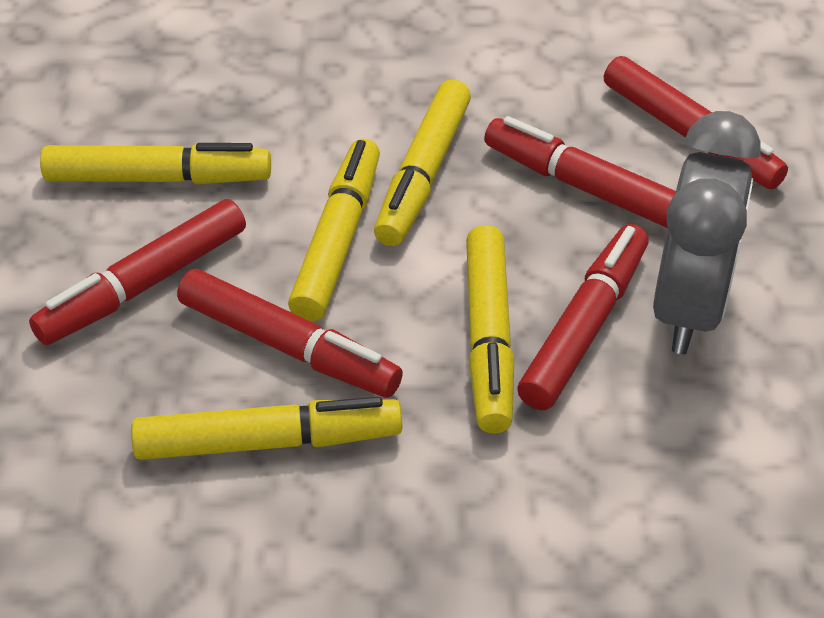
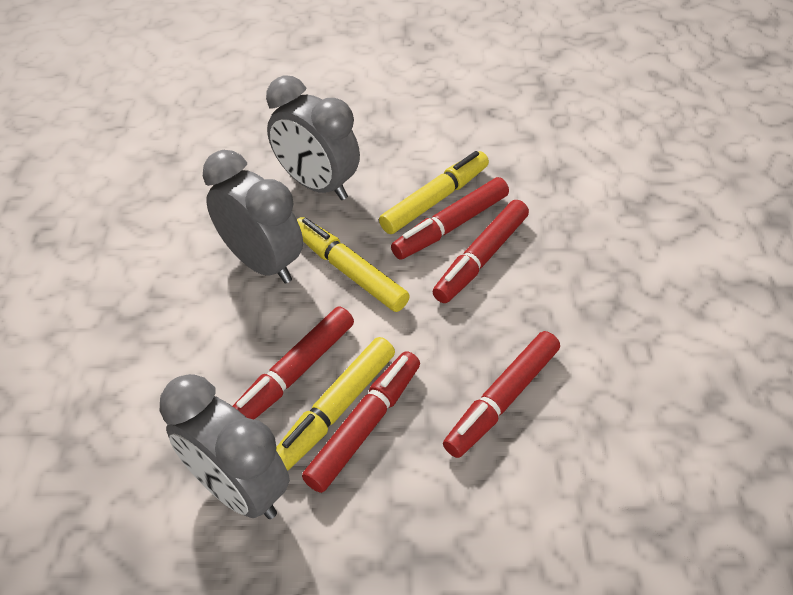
grey clock: [653,111,761,354] = 1 -> [160,374,290,519] [203,150,303,283] [266,75,360,200] = 3
yellow marker: [40,143,271,184] [131,397,402,460] [288,139,380,322] [374,79,471,246] [466,225,514,434] = 5 -> [276,337,395,471] [297,217,410,312] [379,151,489,234] = 3

